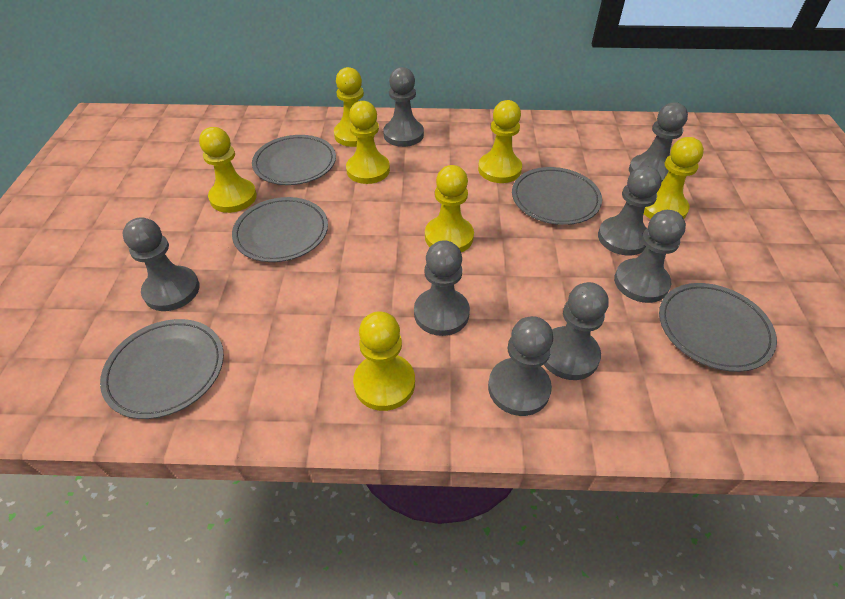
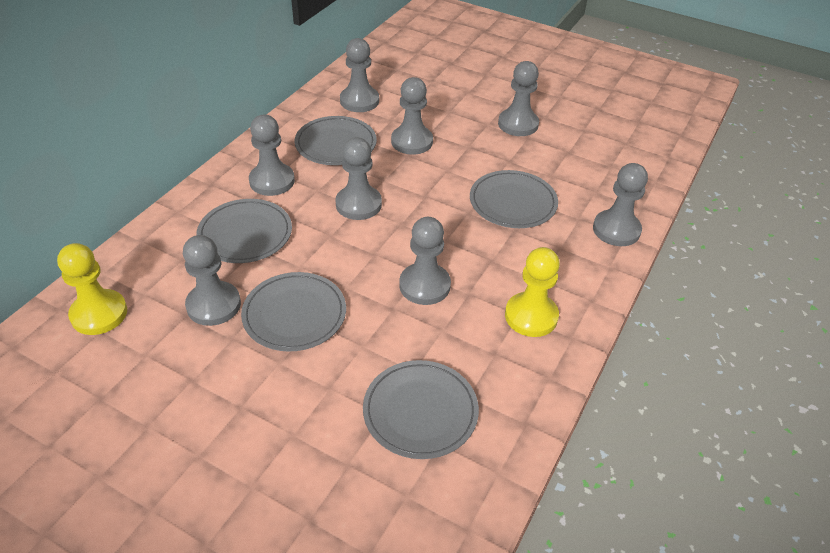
yellow pawn: [199,127,257,213] [334,67,375,147] [346,101,390,184] [353,311,415,411] [425,165,474,252] [478,100,522,183] [644,137,704,219] = 7 -> [57,243,127,335] [505,247,560,337] = 2

